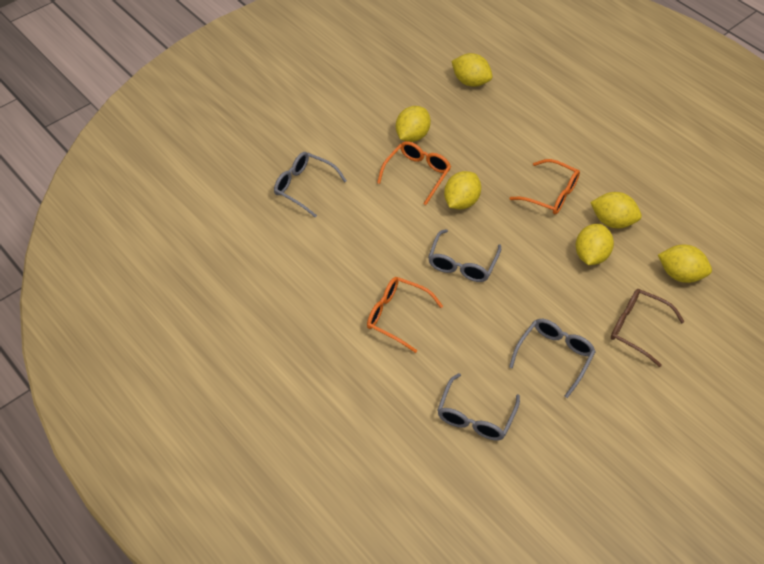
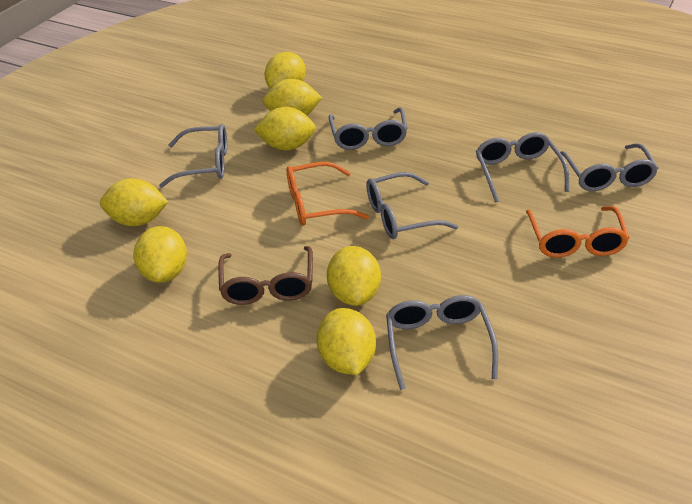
grey glasses: [274,152,347,218] [428,229,501,282] [437,373,520,441] [509,319,596,398] = 4 -> [159,124,227,188] [328,107,408,150] [366,172,459,239] [386,295,498,390] [476,132,569,202] [560,143,659,191] = 6
orange glasses: [367,277,443,353] [377,141,451,205] [510,159,580,215] = 3 -> [286,162,369,226] [526,206,629,258] = 2
yellow lemon: [396,106,431,142] [444,171,481,210] [451,53,493,87] [576,224,614,265] [590,192,642,229] [658,245,712,283] = 6 -> [100,178,168,226] [134,226,187,283] [254,107,316,151] [263,79,322,116] [265,52,306,89] [317,308,376,375] [327,246,381,306] = 7

